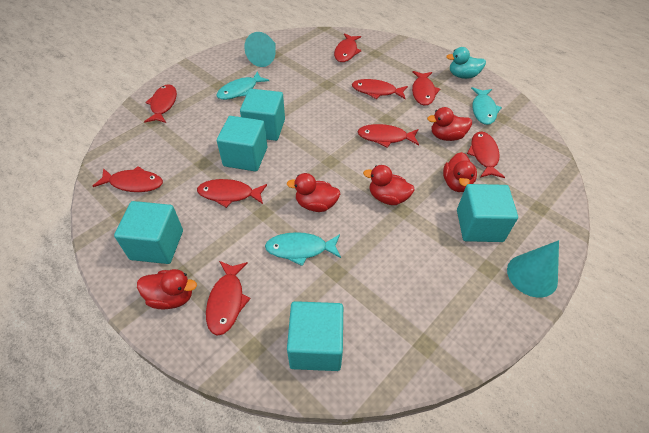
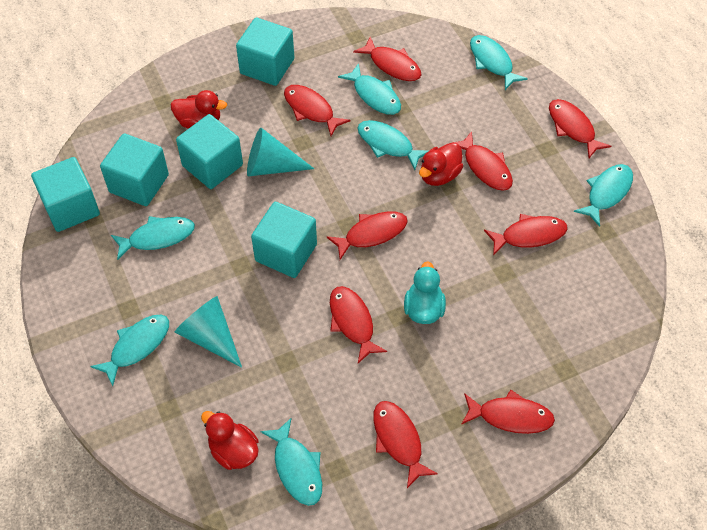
red duck: [137,269,197,310] [287,173,340,212] [363,165,414,205] [427,107,472,141] [443,152,477,192] = 5 -> [171,90,227,129] [201,411,259,470] [419,142,463,186] = 3
turquoise fish: [216,72,269,100] [265,232,341,266] [471,87,502,125] = 3 -> [90,315,169,386] [111,216,195,260] [260,418,322,506] [338,63,401,115] [357,120,430,170] [470,35,528,90] [574,164,633,227] = 7

